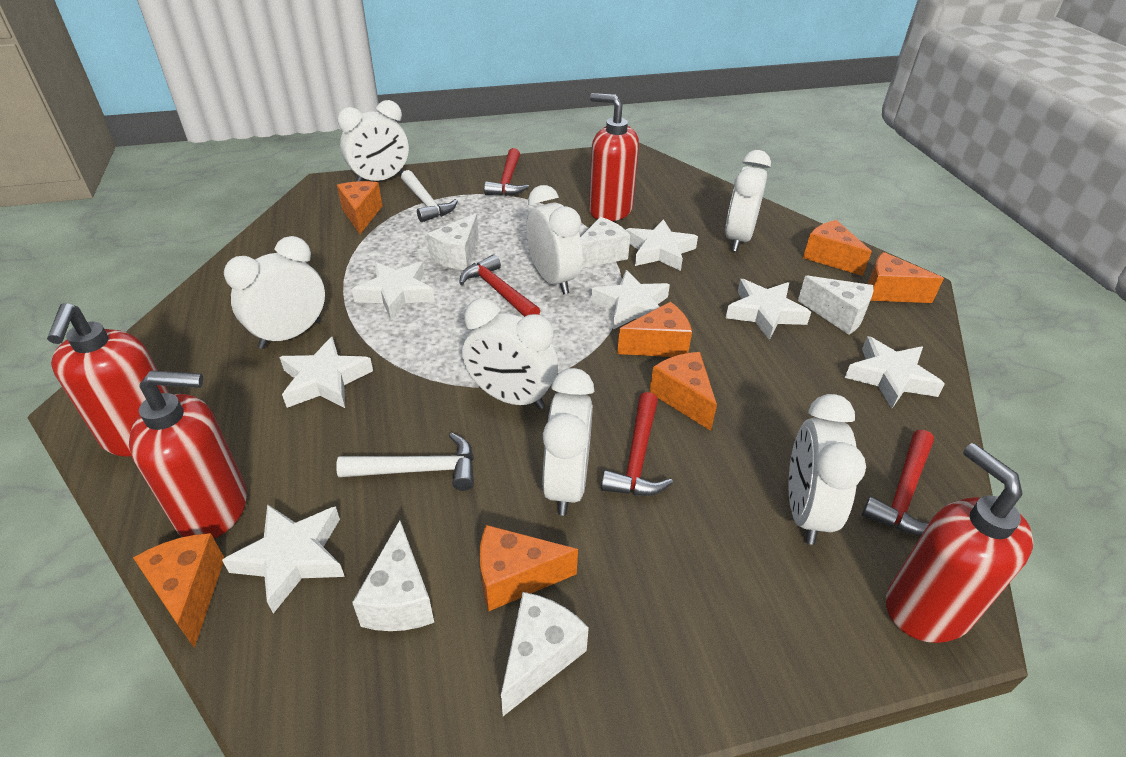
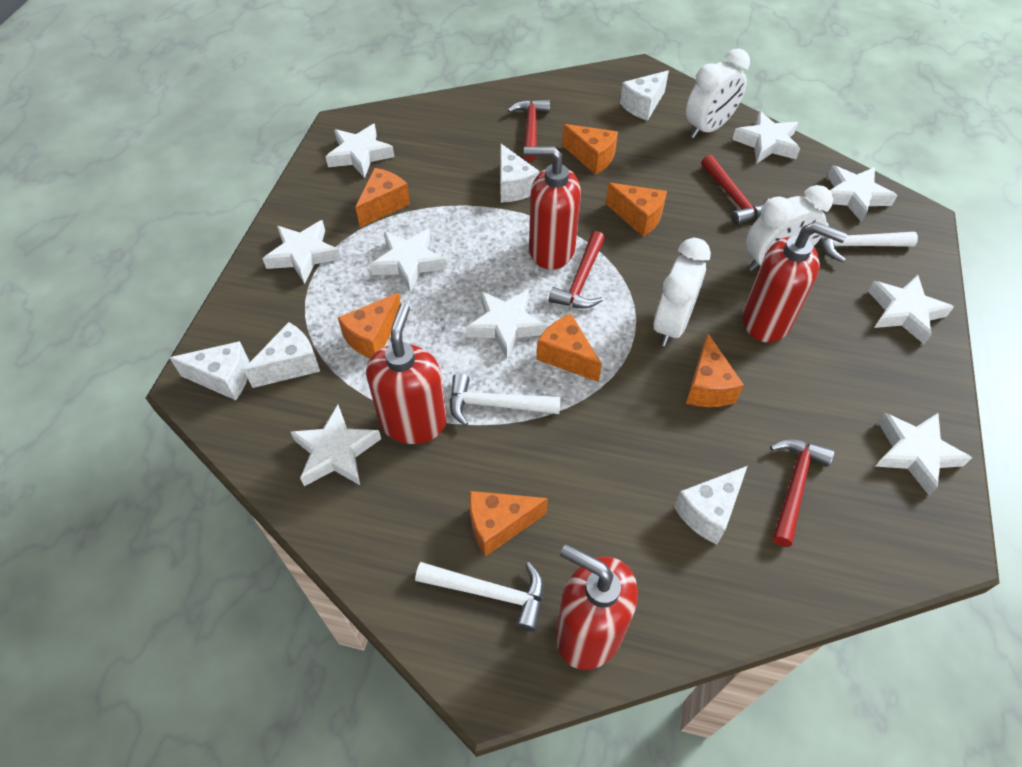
white clock: [224,236,325,349] [337,100,409,182] [462,298,558,409] [526,185,583,294] [543,368,594,516] [725,150,771,252] [788,394,866,545] = 7 -> [654,238,711,346] [686,48,750,138] [746,185,833,271] = 3
white hammer: [336,433,474,491] [401,170,458,222] = 2 -> [415,562,544,632] [450,373,561,426] [819,223,918,263] = 3
white star: [222,504,345,614] [279,337,373,408] [352,262,435,319] [591,270,670,329] [626,219,698,271] [726,279,811,340] [845,336,945,409] = 7 -> [262,220,341,284] [291,405,381,486] [325,124,394,178] [370,228,447,293] [466,289,546,358] [732,111,800,163] [828,165,898,222] [868,275,954,344] [875,413,972,496] = 9

